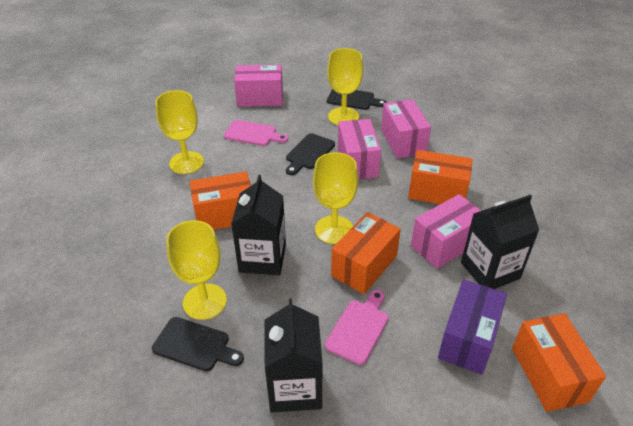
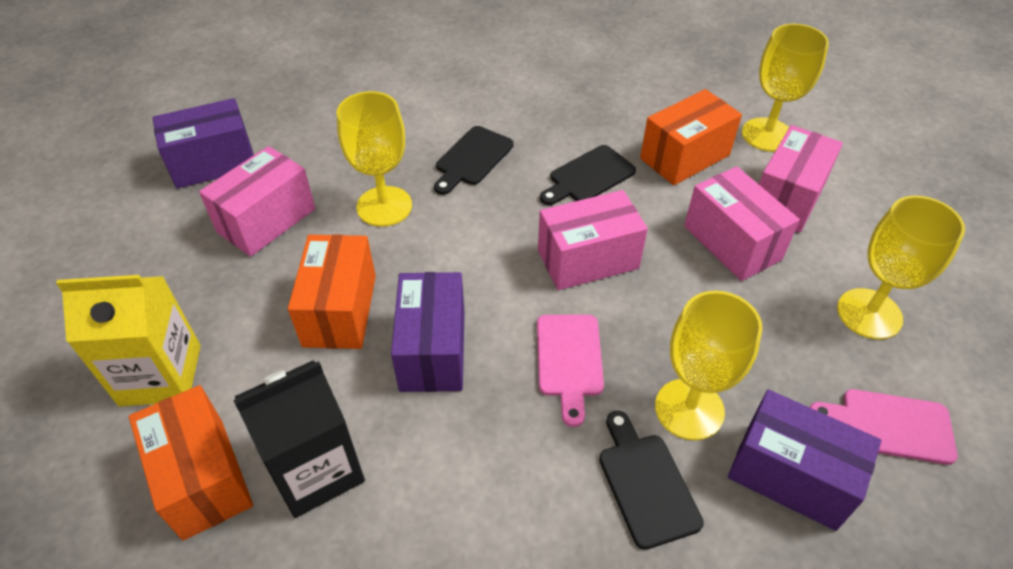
black carton: [231,175,286,275] [264,299,323,412] [461,195,539,289] = 3 -> [233,360,365,518] = 1
orange box: [190,171,251,230] [331,212,401,294] [408,150,473,204] [512,313,606,412] = 4 -> [129,385,253,541] [288,234,376,349] [640,89,742,185] = 3
purple box: [438,279,507,375] = 1 -> [152,98,254,189] [391,272,465,392] [728,390,881,531] = 3
yellow carton: none = 0 -> [56,275,201,407] = 1

